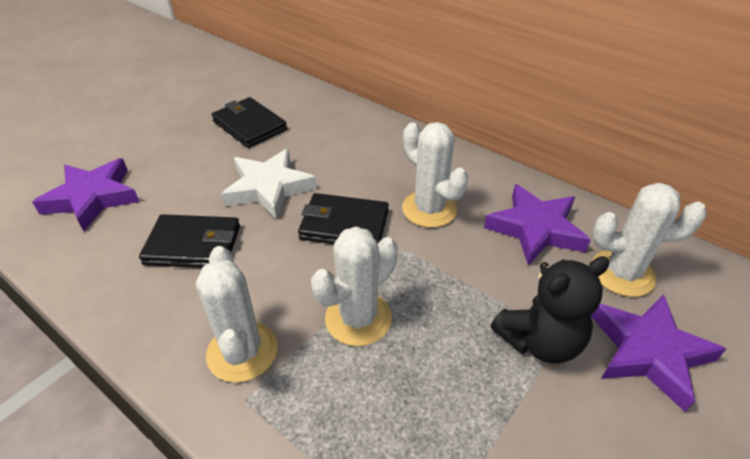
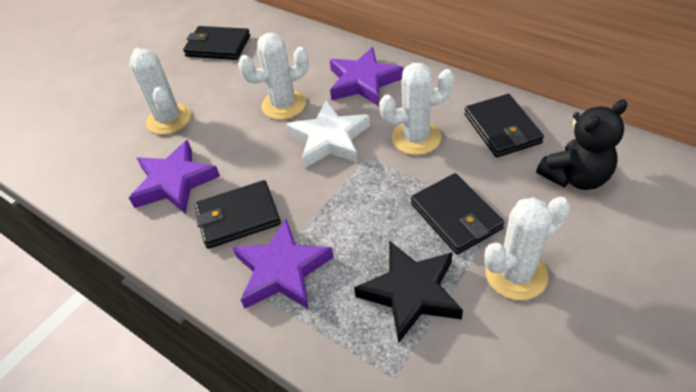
black star: none = 0 -> [354,241,463,343] = 1
black wallet: [139,214,240,268] [212,97,287,148] [298,193,389,244] = 3 -> [183,26,250,60] [195,180,281,249] [411,173,505,255] [464,94,544,157] = 4

